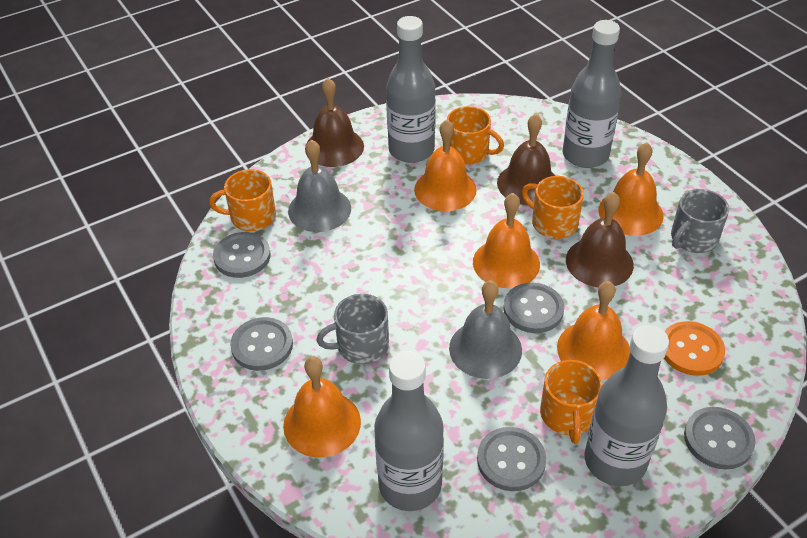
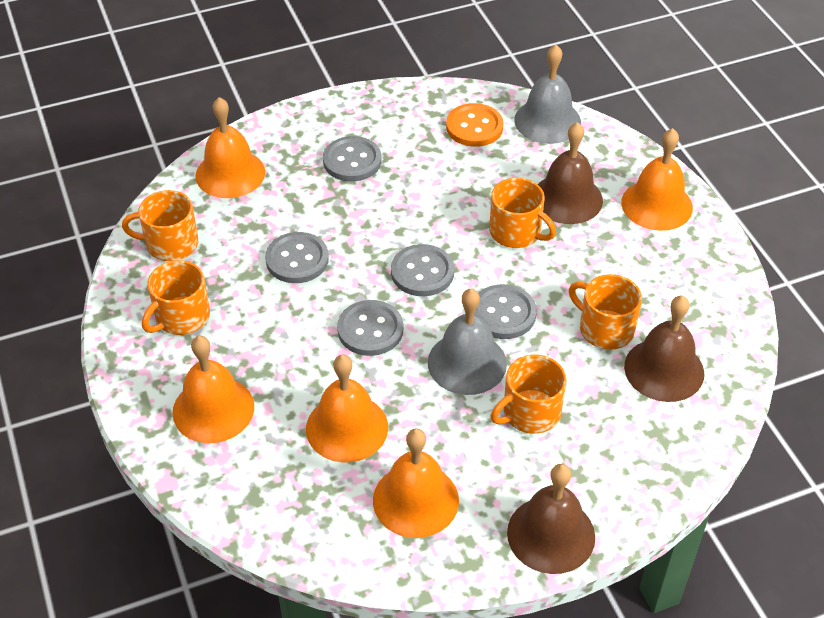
grey bottle: [374,351,444,511] [386,16,436,163] [563,20,621,168] [585,325,669,486] = 4 -> none = 0
grey mug: [316,294,389,364] [671,189,729,253] = 2 -> none = 0
orange mug: [209,169,276,231] [447,106,504,165] [522,176,584,239] [540,360,603,444] = 4 -> [122,190,198,261] [142,260,210,335] [489,178,556,248] [491,354,567,434] [569,274,642,350] = 5

